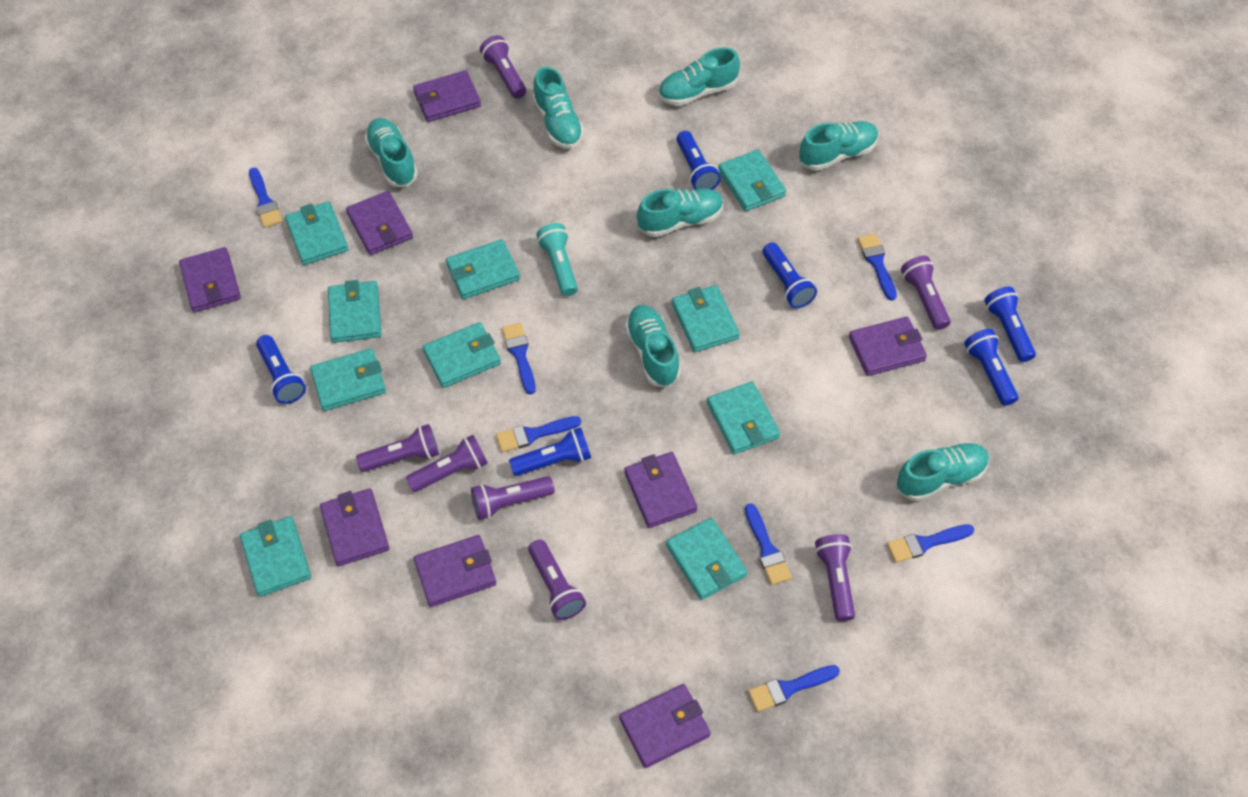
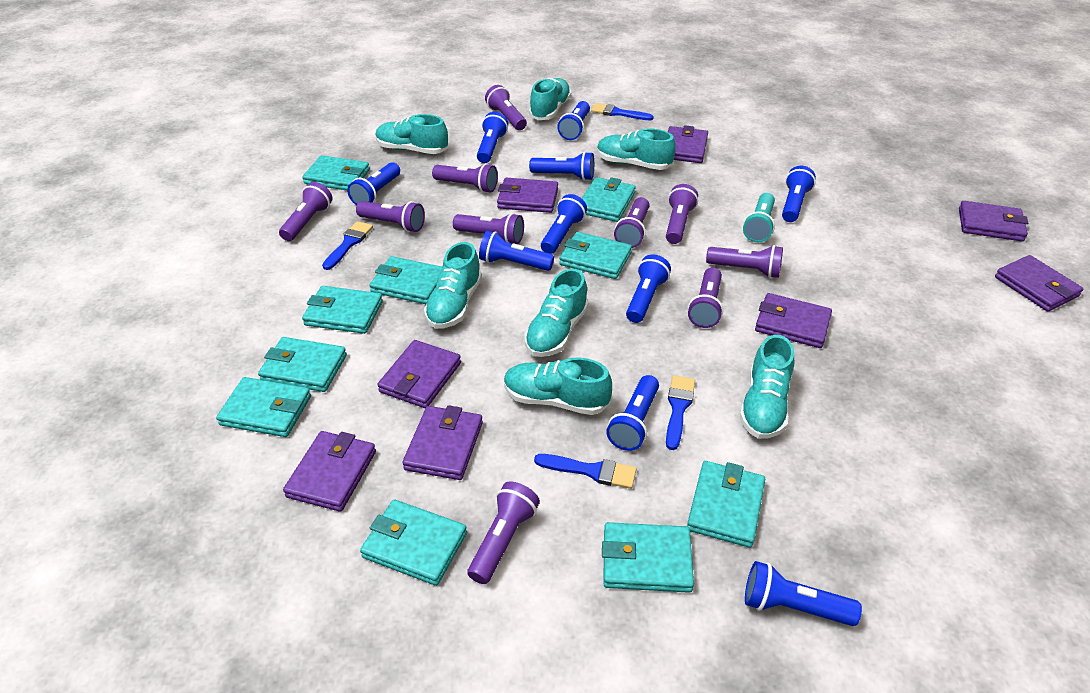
blue brush: [249,168,283,228] [496,416,581,453] [502,323,536,395] [745,503,792,585] [748,665,840,712] [858,233,897,301] [887,524,974,563] = 7 -> [322,221,373,270] [534,454,637,489] [591,103,654,120] [666,375,695,450] = 4
blue flashlight: [256,335,306,404] [509,427,591,476] [676,131,721,190] [763,242,817,308] [964,329,1019,406] [984,287,1036,362] = 6 -> [347,162,400,205] [477,112,508,163] [479,231,554,271] [529,152,594,181] [541,194,587,254] [557,101,590,140] [606,375,659,451] [626,254,671,323] [745,561,862,626] [782,166,816,222] = 10
purple flashlight: [356,424,439,472] [406,435,488,492] [471,476,554,520] [480,35,526,99] [528,540,586,620] [815,534,855,621] [901,256,950,330] = 7 -> [279,182,333,241] [356,201,425,232] [432,163,498,193] [453,213,524,244] [468,481,540,584] [485,85,527,130] [614,197,649,248] [666,184,698,244] [688,267,723,328] [706,245,783,278] = 10

